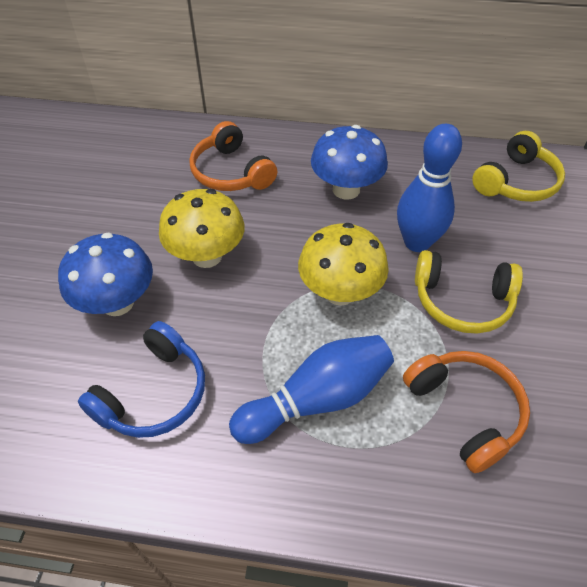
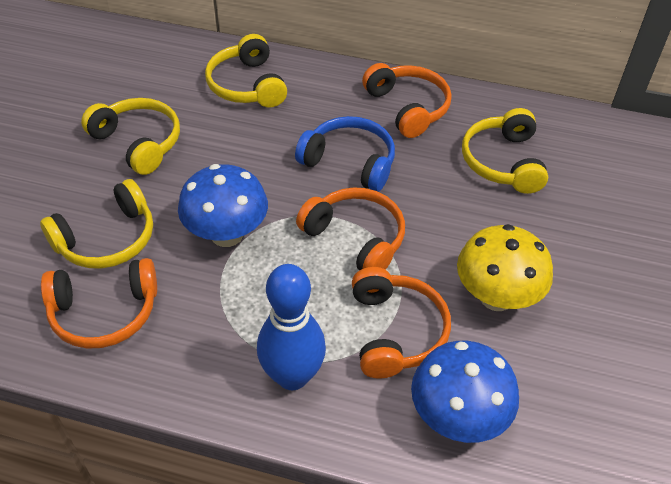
blue bowling pin: [229,335,394,444] [397,124,462,252] = 2 -> [257,264,326,390] = 1
orange headphones: [189,121,277,191] [403,351,530,473] = 2 -> [41,258,157,349] [296,187,405,271] [352,267,451,379] [362,63,452,138] = 4
yellow headphones: [415,250,523,333] [472,131,565,202] = 2 -> [40,179,153,269] [81,98,180,175] [205,34,287,108] [462,108,548,194] = 4
yellow mushroom: [159,189,245,268] [298,223,389,306] = 2 -> [457,224,553,311] = 1

